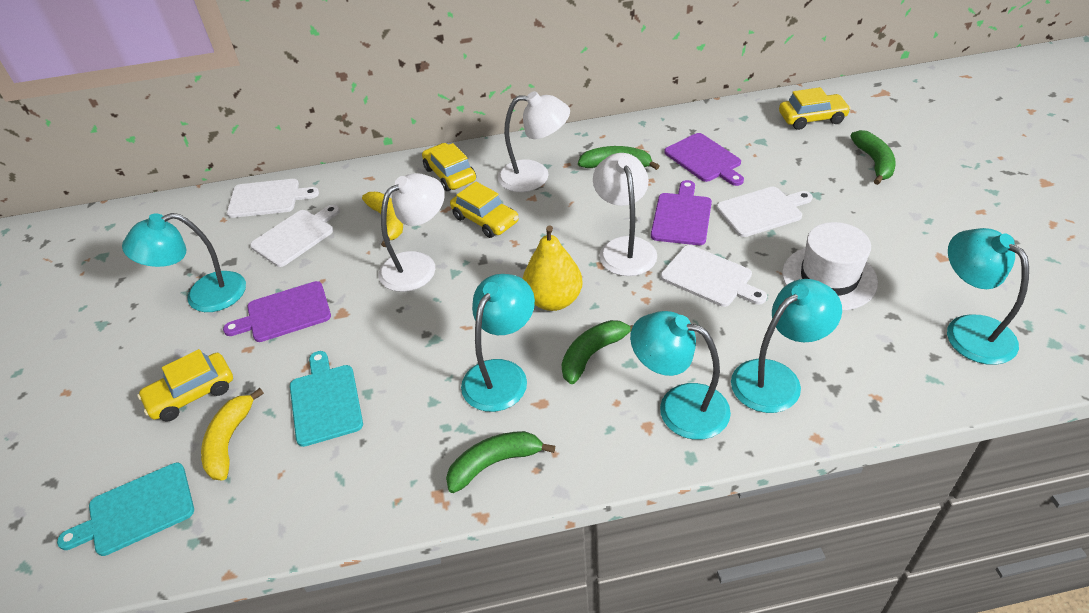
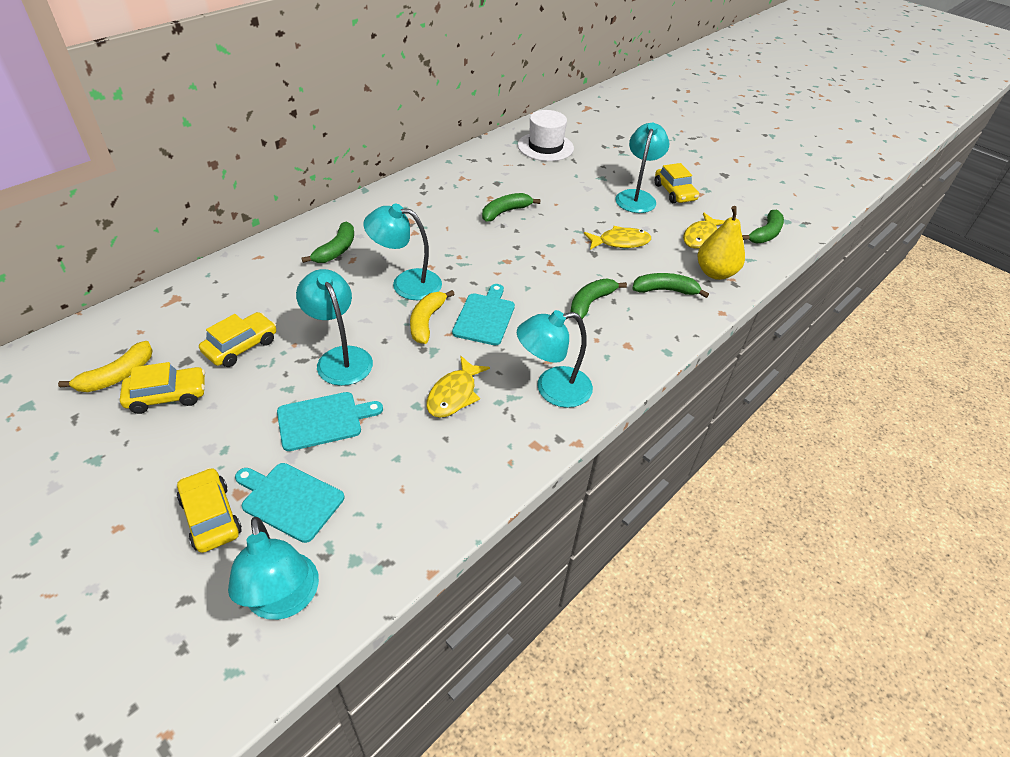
green banana: [446,431,555,493] [561,320,633,384] [578,146,660,170] [850,130,896,185] = 4 -> [301,222,354,263] [482,193,541,222] [570,279,627,319] [632,273,709,298] [742,210,784,244] = 5
purple cutting board: [223,281,331,342] [651,180,712,245] [664,133,744,186] = 3 -> none = 0
turquoise cutting board: [57,463,194,556] [290,351,363,447] = 2 -> [235,463,344,543] [277,392,383,451] [452,284,515,345] = 3
white cutting board: [227,179,319,218] [250,205,340,267] [661,245,767,307] [716,187,813,237] = 4 -> none = 0
white lamp: [378,173,445,292] [498,91,570,192] [593,153,657,276] = 3 -> none = 0
yellow fish: none = 0 -> [427,356,490,418] [584,226,651,250] [683,212,725,249] = 3

